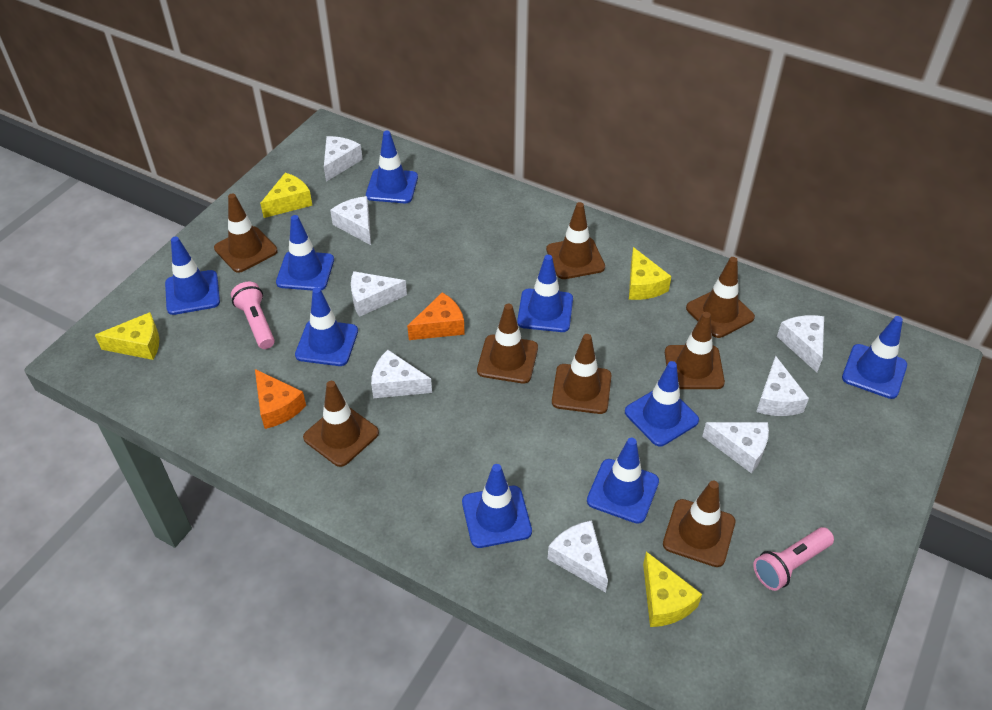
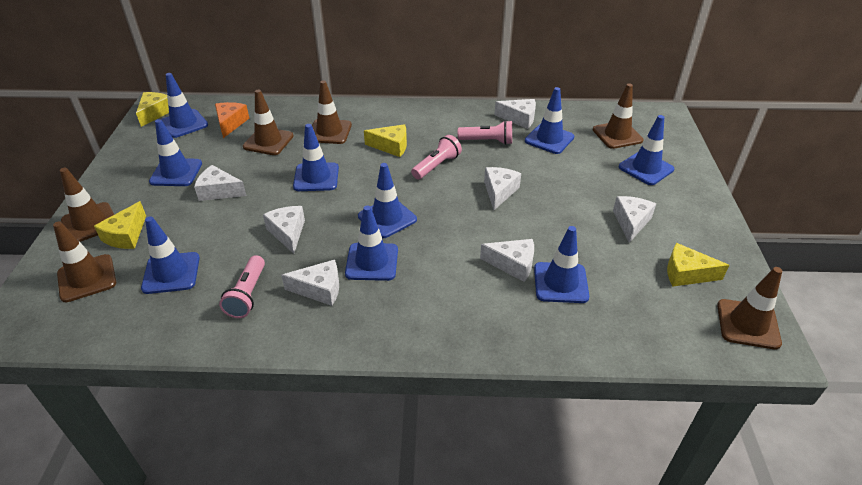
brown traffic cone: [214,193,278,273] [303,381,379,467] [477,304,538,384] [546,202,605,279] [552,334,612,414] [663,481,735,567] [665,312,725,389] [686,257,755,338] = 8 -> [53,222,116,302] [60,168,114,242] [243,89,293,155] [312,80,352,144] [593,84,643,149] [717,267,782,350] = 6
orange cheese: [255,369,306,429] [407,292,465,340] = 2 -> [215,102,249,138] = 1
pink flashlight: [231,282,275,349] [753,527,834,591] = 2 -> [219,255,265,318] [411,135,462,179] [458,120,512,145] = 3
white cheese: [324,136,363,182] [330,196,371,245] [351,271,407,317] [371,350,432,398] [548,520,608,593] [702,422,769,473] [756,356,809,416] [777,315,824,372] = 8 -> [194,165,247,201] [263,206,305,254] [281,259,339,306] [480,239,534,282] [484,167,521,210] [494,99,536,129] [613,196,656,243] = 7

